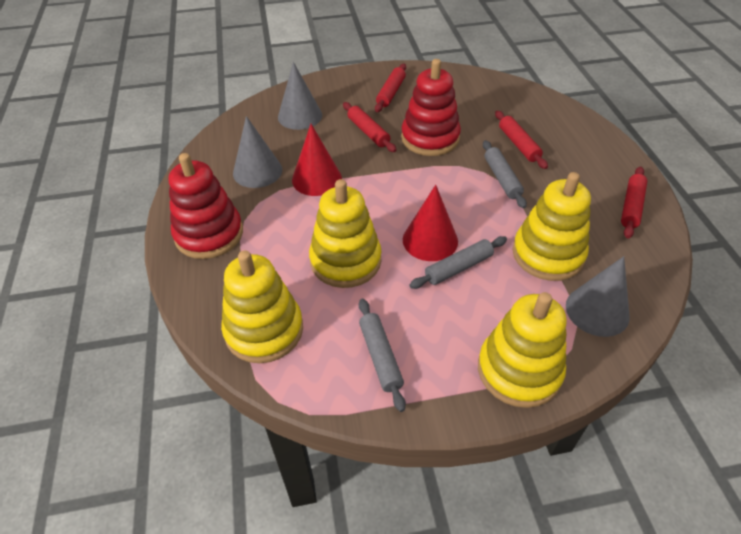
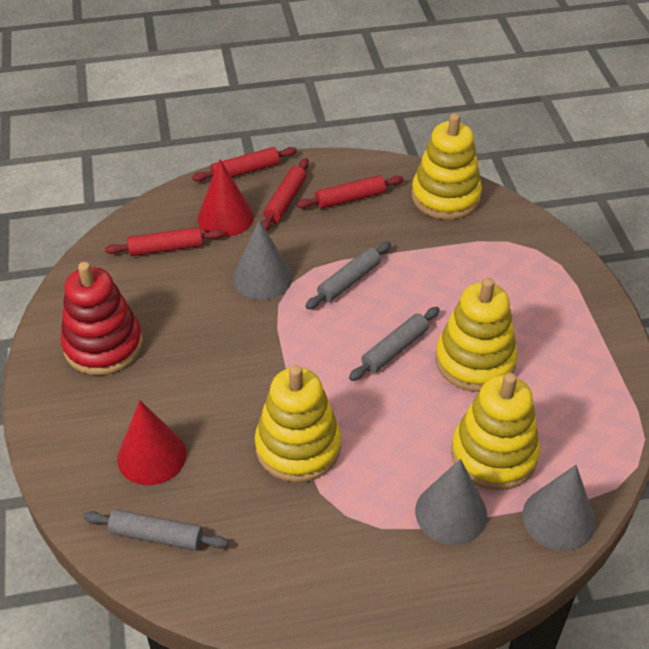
red stacking toy: [168,153,243,259] [401,59,461,156] = 2 -> [61,262,143,375] = 1

